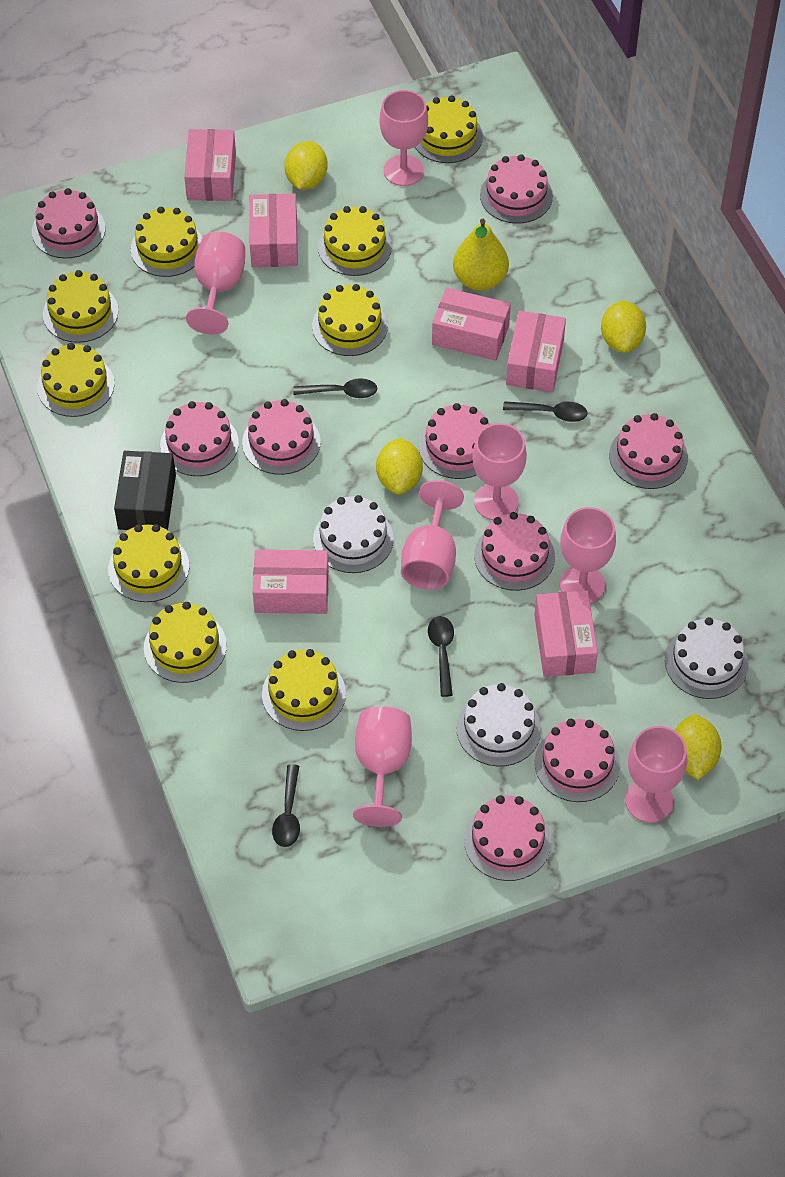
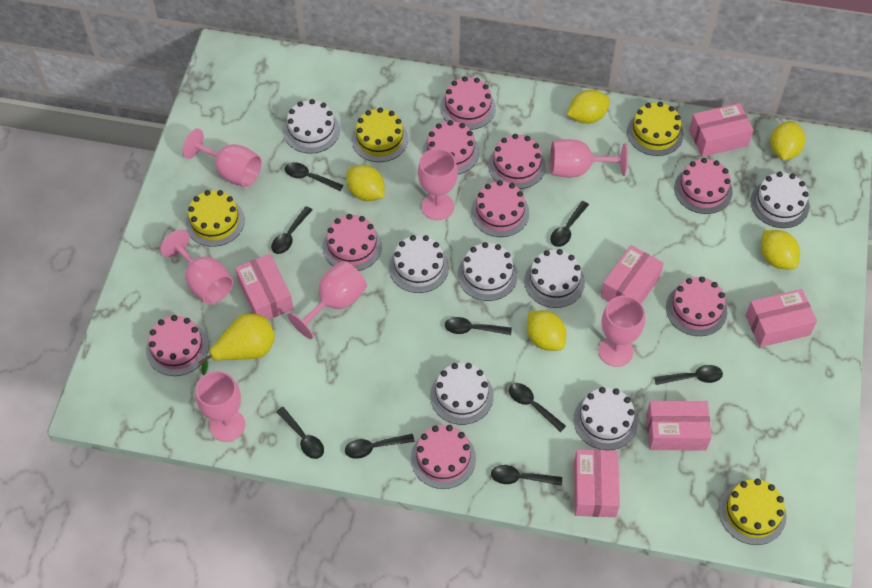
black box: [114,451,176,530] = 1 -> none = 0
black spoon: [272,764,300,847] [293,378,378,398] [428,616,454,697] [503,401,588,422] = 4 -> [271,206,312,254] [276,407,324,459] [285,162,344,191] [345,434,415,459] [445,317,512,335] [491,465,562,486] [509,383,566,432] [550,201,589,247] [654,365,723,385] = 9
white cake: [313,495,394,573] [456,683,541,766] [665,617,748,699] = 3 -> [284,99,340,154] [389,235,449,293] [430,363,494,425] [458,242,518,301] [524,249,585,308] [574,387,638,450] [750,172,810,228] = 7
yellow cake: [37,343,114,417] [43,270,118,343] [108,524,189,602] [131,207,203,277] [144,602,227,683] [262,649,346,731] [312,284,388,356] [318,206,392,276] [415,96,483,163] = 9 -> [186,190,245,247] [352,107,408,162] [627,102,684,156] [719,479,786,545] = 4
yellow lemon: [285,141,328,189] [376,438,423,495] [601,300,646,353] [674,714,722,780] = 4 -> [346,165,385,201] [527,310,566,351] [567,90,610,124] [761,230,800,269] [770,121,805,160] = 5

